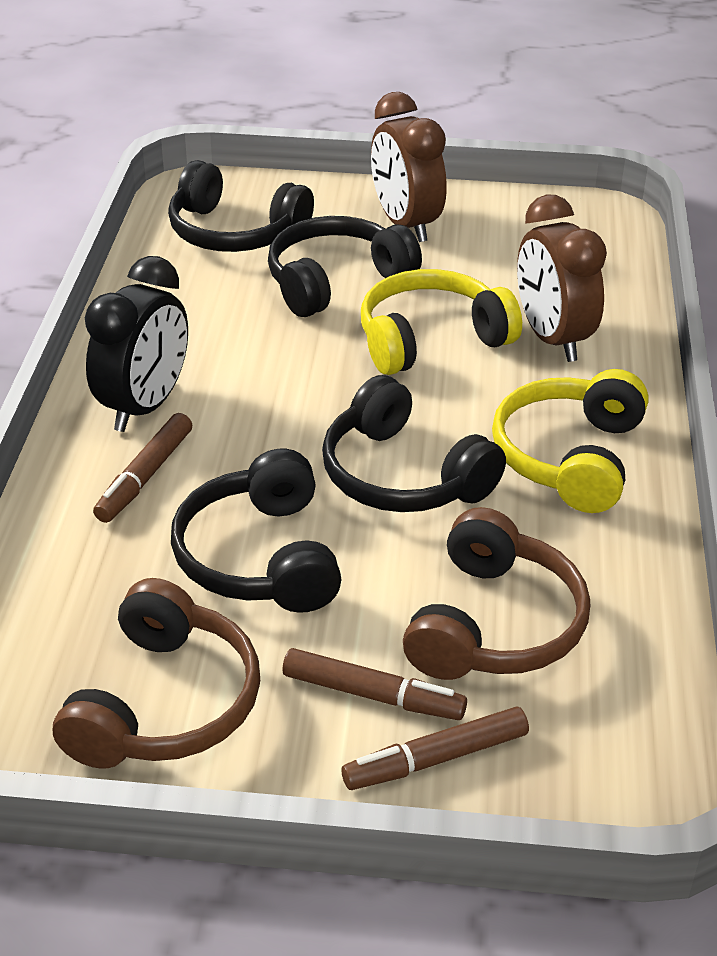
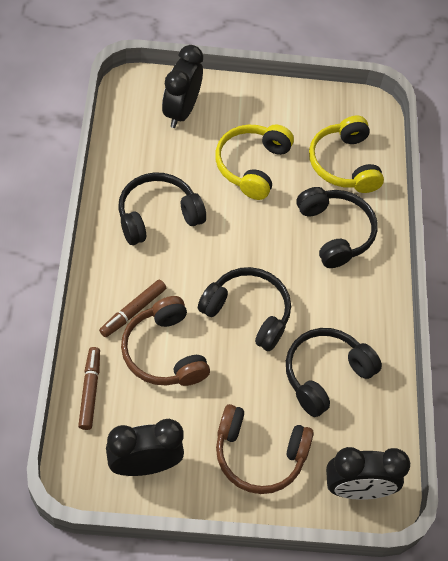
black clock: [85,256,188,432] = 1 -> [106,419,184,476] [162,45,203,128] [326,447,410,500] = 3
brown clock: [371,92,447,242] [517,195,607,362] = 2 -> none = 0
brown marker: [93,413,192,523] [283,648,467,720] [342,707,529,790] = 3 -> [78,347,100,430] [99,279,166,337] = 2

